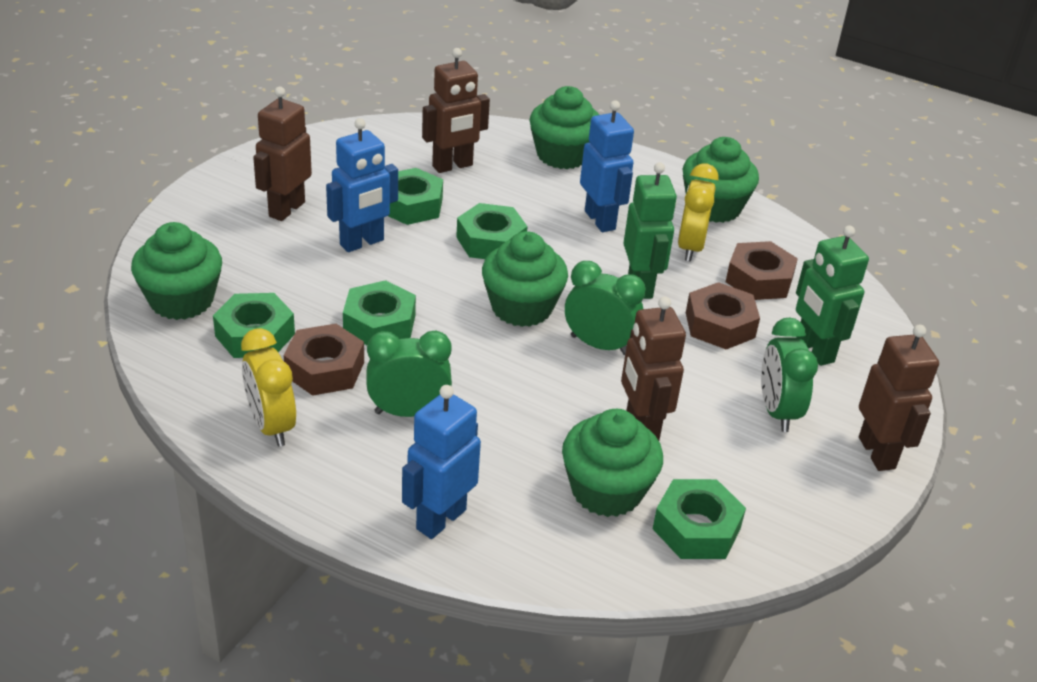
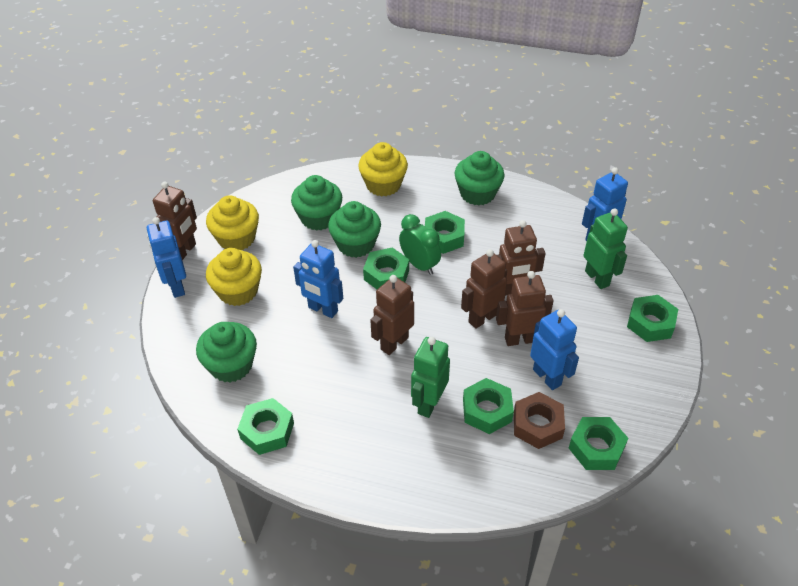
blue robot: [326,118,398,252] [402,385,481,539] [580,101,634,232] = 3 -> [147,217,186,298] [293,240,343,318] [530,309,579,390] [582,167,628,241] = 4
brown nut: [284,324,364,396] [686,282,760,349] [726,241,798,300] = 3 -> [514,392,565,449] = 1
brown robot: [253,87,312,221] [422,48,490,173] [621,297,686,441] [859,325,939,471] = 4 -> [153,182,197,260] [370,275,414,355] [461,249,507,329] [496,271,554,346] [497,220,546,295] = 5
green clock: [366,331,452,417] [565,261,646,355] [761,317,818,432] = 3 -> [399,214,441,275] = 1
green cupcake: [131,222,222,320] [482,231,568,327] [529,86,599,169] [562,409,663,517] [683,137,759,223] = 5 -> [196,322,257,382] [291,175,342,231] [328,201,381,258] [454,151,505,206] = 4
green nut: [213,293,295,358] [343,280,416,345] [388,168,443,225] [456,203,528,259] [653,479,746,559] = 5 -> [237,398,294,455] [363,247,409,289] [425,211,465,254] [463,378,514,434] [569,417,628,470] [627,295,678,342] = 6
yellow clock: [241,328,296,447] [678,164,719,262] = 2 -> none = 0
yellow cupcake: none = 0 -> [206,195,259,250] [206,248,262,306] [358,142,408,196] = 3

